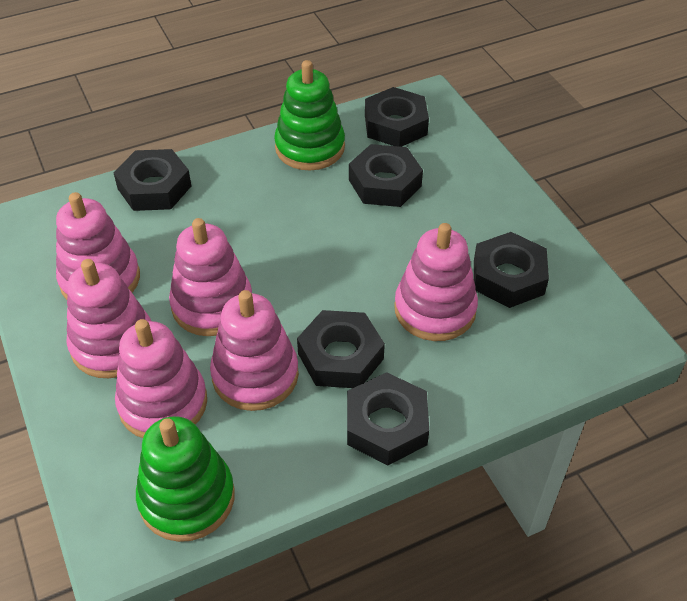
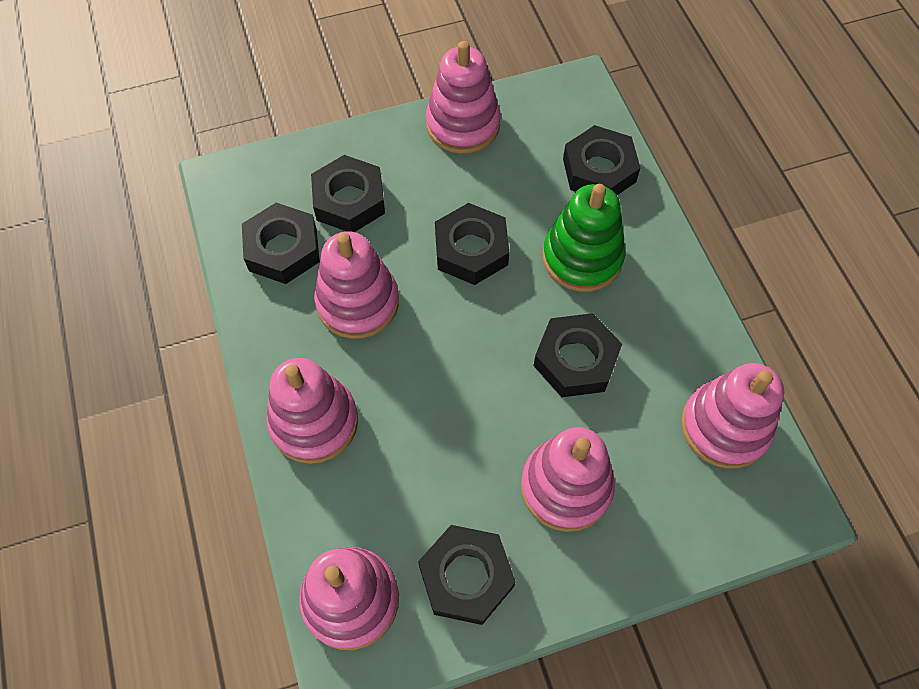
green stacking toy: [136,416,235,542] [274,60,345,171] = 2 -> [543,184,625,292] = 1

